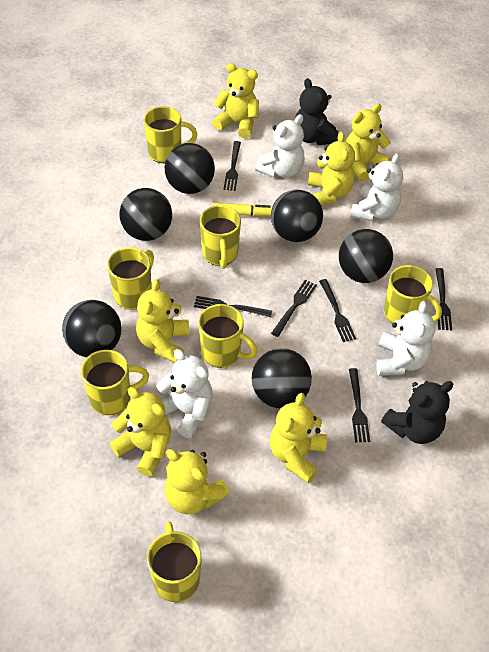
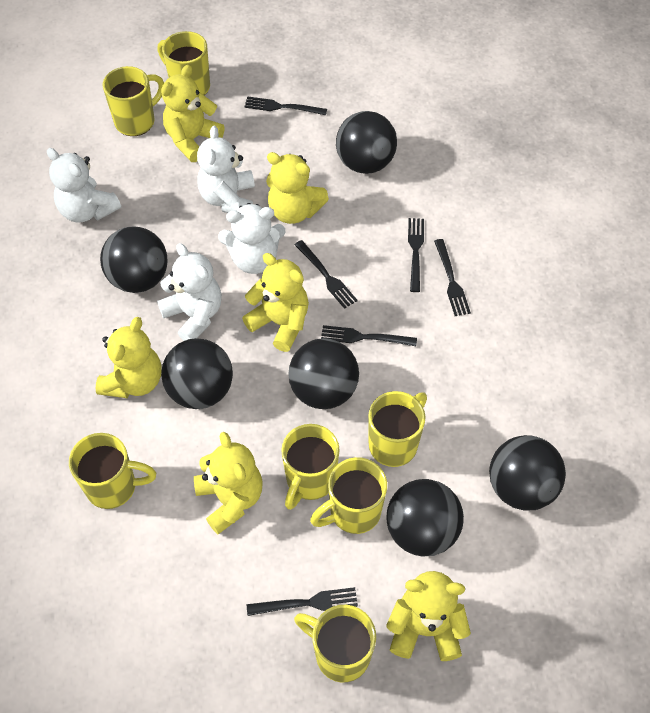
black teddy bear: [294,78,339,145] [381,381,453,444] = 2 -> none = 0
yellow marker: [212,203,272,217] = 1 -> none = 0
yellow teddy bear: [110,387,171,476] [136,279,189,363] [164,449,229,514] [212,63,259,138] [270,393,327,483] [308,131,355,206] [346,103,391,182] = 7 -> [96,317,162,398] [161,65,225,162] [194,432,263,534] [242,253,309,352] [266,152,329,224] [386,571,471,661] = 6

